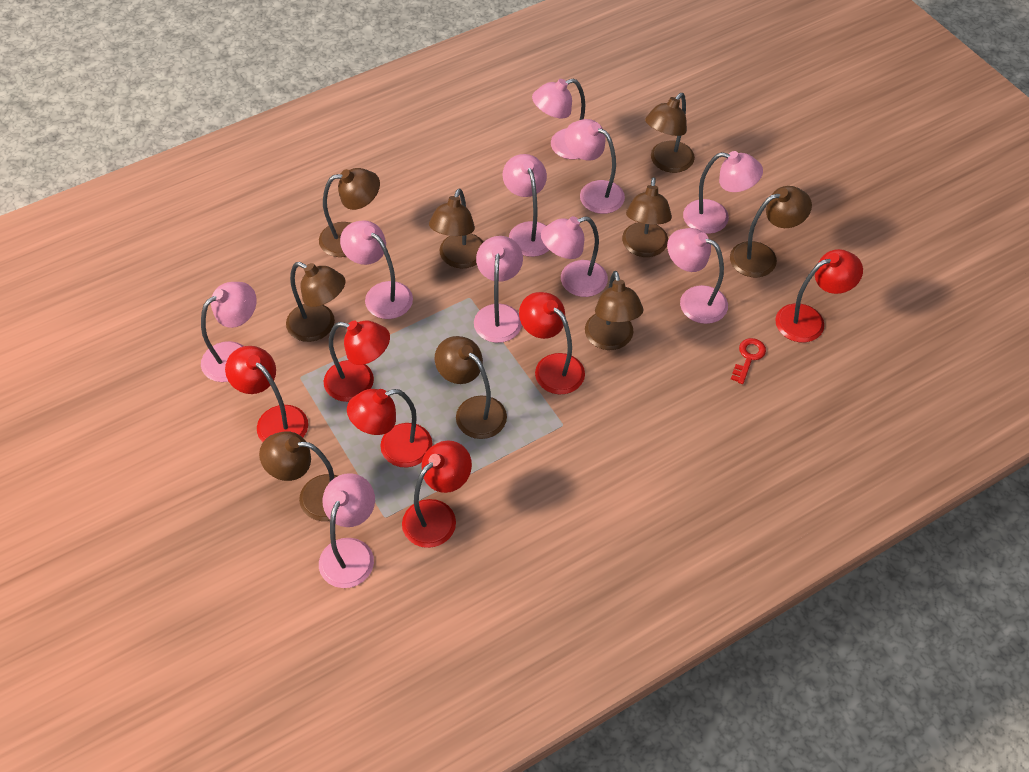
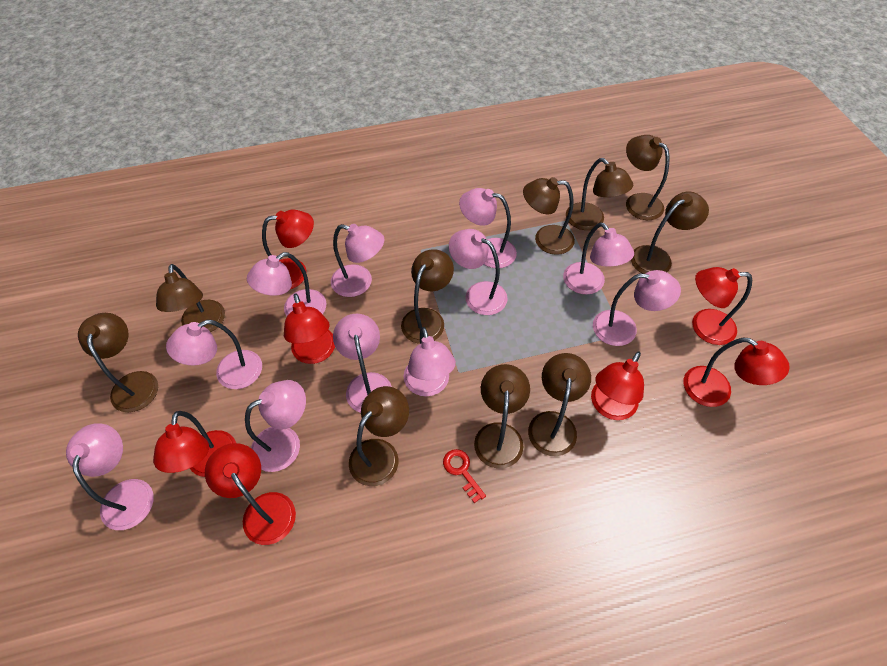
brown lamp: [259,431,338,521] [286,262,346,342] [319,168,380,257] [429,189,483,269] [435,336,507,439] [585,271,643,350] [622,177,672,257] [645,93,695,173] [730,186,812,278] = 9 -> [78,313,158,412] [156,264,225,332] [349,386,409,486] [401,249,454,344] [474,364,530,469] [523,177,575,255] [528,353,591,456] [566,158,633,230] [626,135,669,220] [631,192,709,274] = 10
pink lamp: [201,282,257,382] [319,473,375,588] [340,221,413,319] [474,236,523,343] [502,154,549,257] [532,79,586,159] [541,216,608,297] [564,119,625,214] [667,228,728,324] [683,151,763,234] = 10 -> [66,423,154,530] [166,320,262,389] [245,380,306,472] [247,252,327,316] [331,224,384,297] [333,314,392,413] [404,327,456,396] [449,229,508,315] [459,188,517,268] [563,222,634,295] [593,270,681,346] = 11
red lamp: [225,346,308,442] [324,320,390,402] [347,389,432,467] [402,440,472,548] [519,292,585,395] [775,249,863,342] = 6 -> [153,411,236,477] [205,443,296,545] [262,210,314,289] [284,293,335,364] [591,351,644,420] [683,338,790,407] [692,267,752,345] = 7

